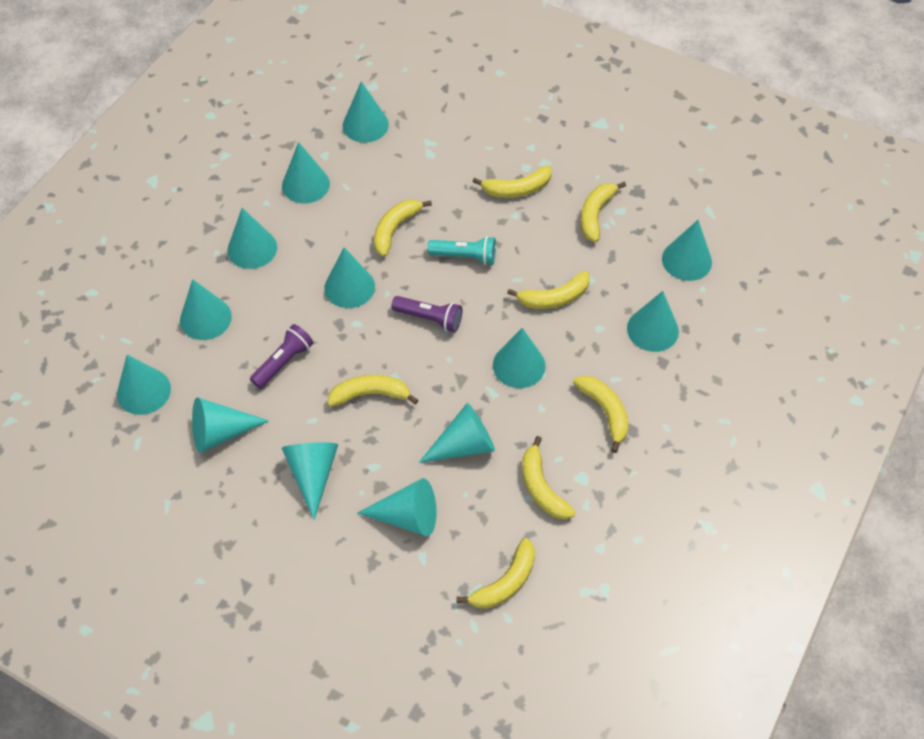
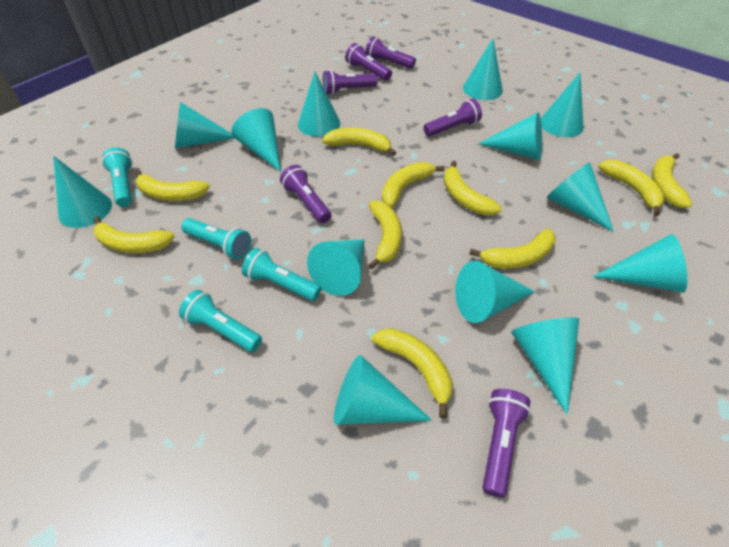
purple flashlight: [250,324,314,389] [391,296,462,332] = 2 -> [280,165,331,223] [323,70,378,95] [345,43,392,81] [365,37,416,69] [423,99,482,137] [482,389,531,498] = 6
turquoise flashlight: [427,236,496,265] = 1 -> [102,147,133,207] [179,290,262,352] [181,218,251,260] [242,248,321,301] = 4
yellow banana: [327,375,419,407] [374,200,432,257] [457,538,535,609] [473,166,552,198] [507,271,590,309] [522,436,575,519] [573,375,629,453] [581,181,626,242] = 8 -> [93,217,175,253] [135,170,210,201] [322,128,396,156] [368,201,402,269] [372,328,453,418] [382,162,445,207] [444,161,502,215] [469,229,555,269] [598,160,665,216] [652,153,692,208] = 10

